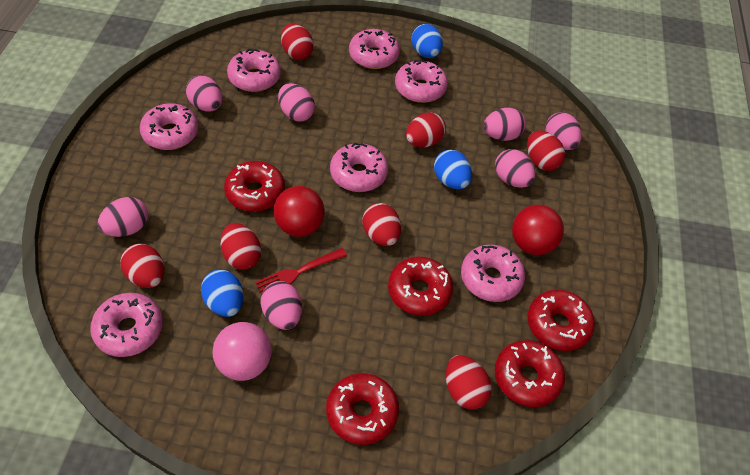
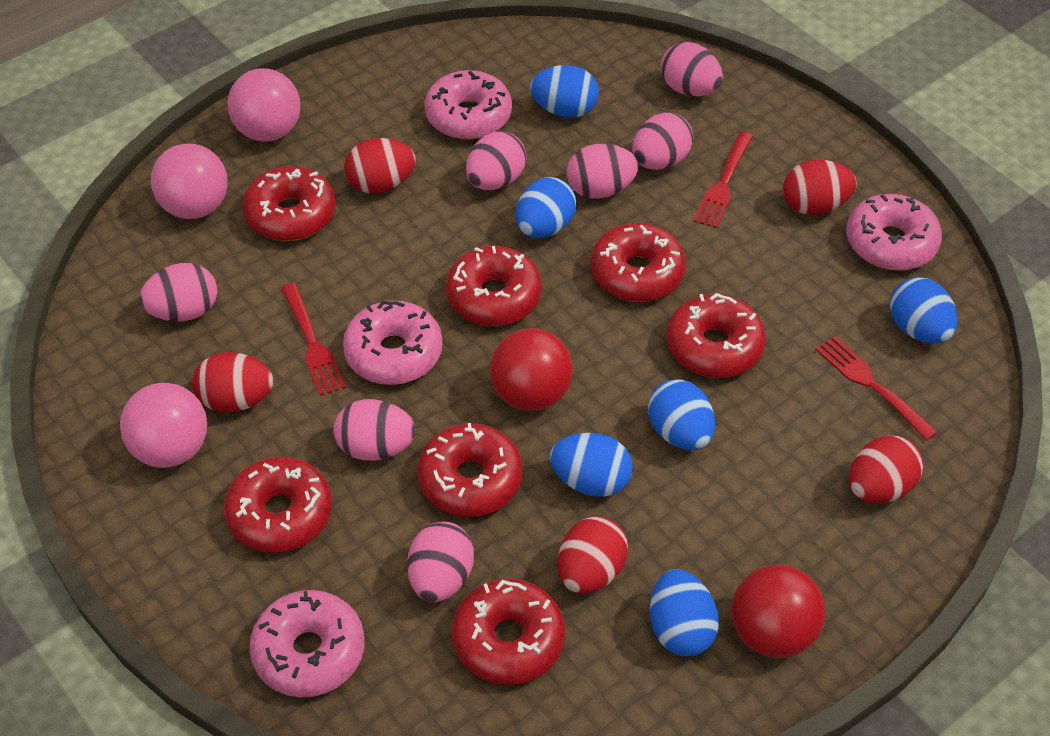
blue egg: [201,270,243,317] [411,24,443,58] [434,150,472,189] = 3 -> [516,177,576,238] [530,65,599,118] [550,433,633,497] [648,379,715,450] [650,569,719,657] [890,277,958,344] = 6
pink ball: [212,322,272,381] = 1 -> [120,383,207,468] [151,144,228,219] [228,68,300,142] = 3
pink donut: [90,293,163,357] [140,103,199,150] [227,49,281,92] [330,143,388,192] [349,29,400,69] [395,60,448,103] [461,244,525,302] = 7 -> [249,590,365,698] [343,300,443,385] [424,70,512,140] [846,194,942,271] = 4
red donut: [224,161,285,212] [326,373,399,445] [388,257,453,316] [495,340,565,407] [527,289,595,351] = 5 -> [224,457,332,553] [242,166,335,241] [417,423,523,517] [446,246,542,326] [452,579,565,685] [590,223,686,302] [666,293,766,378] = 7
red egg: [120,243,164,288] [221,223,261,270] [281,24,313,60] [362,203,401,246] [406,112,446,147] [446,355,491,410] [527,131,565,171] = 7 -> [192,352,273,412] [344,138,416,193] [558,516,628,594] [783,160,857,215] [849,435,923,503] = 5
red fork: [255,248,347,295] = 1 -> [281,283,346,396] [693,132,753,228] [815,336,938,441] = 3

